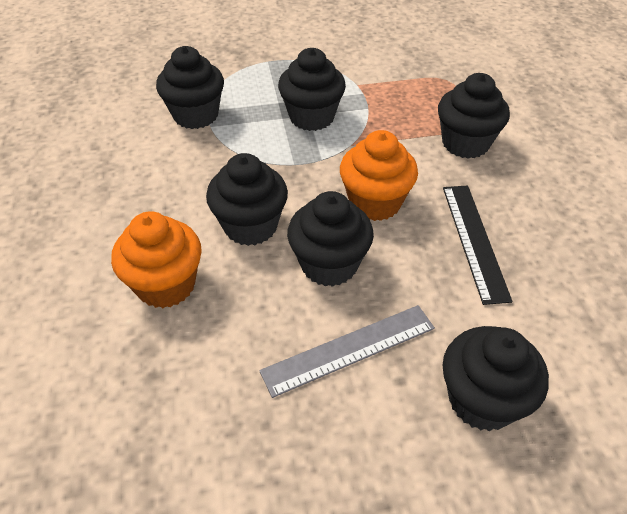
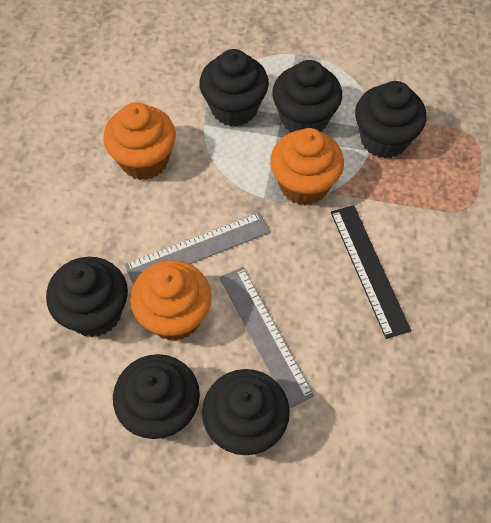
grey ruler: [259,305,435,398] = 1 -> [125,212,270,286] [219,267,314,408] = 2
orange cupcake: [111,212,202,308] [340,130,418,221] = 2 -> [103,102,176,180] [130,260,212,341] [270,128,344,205] = 3

